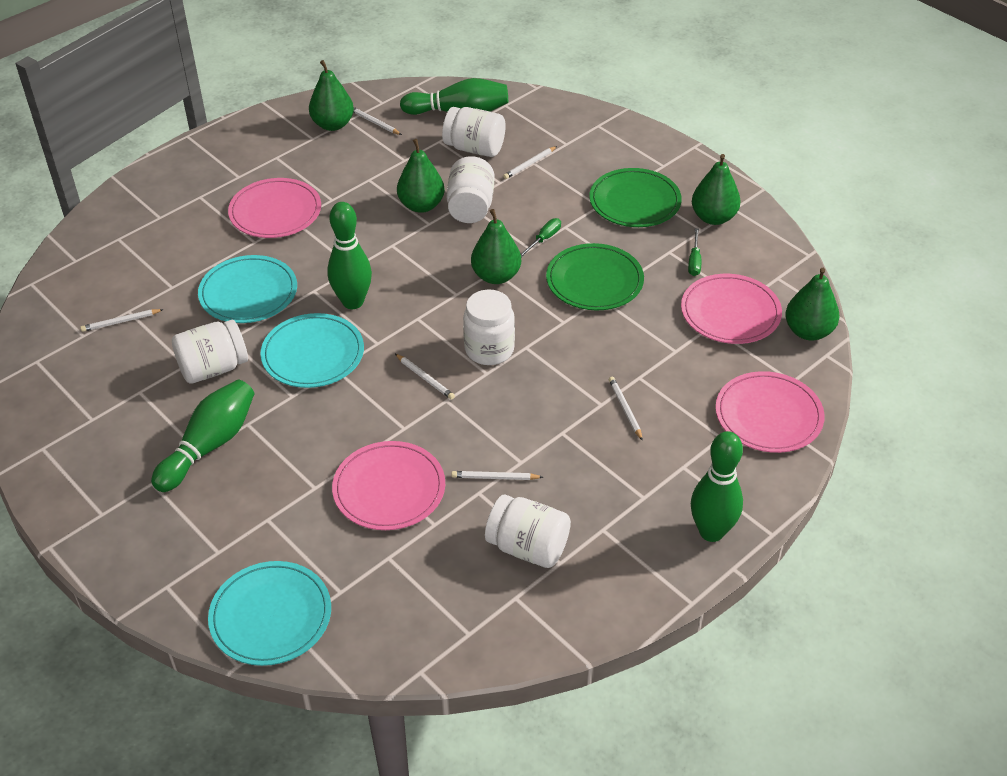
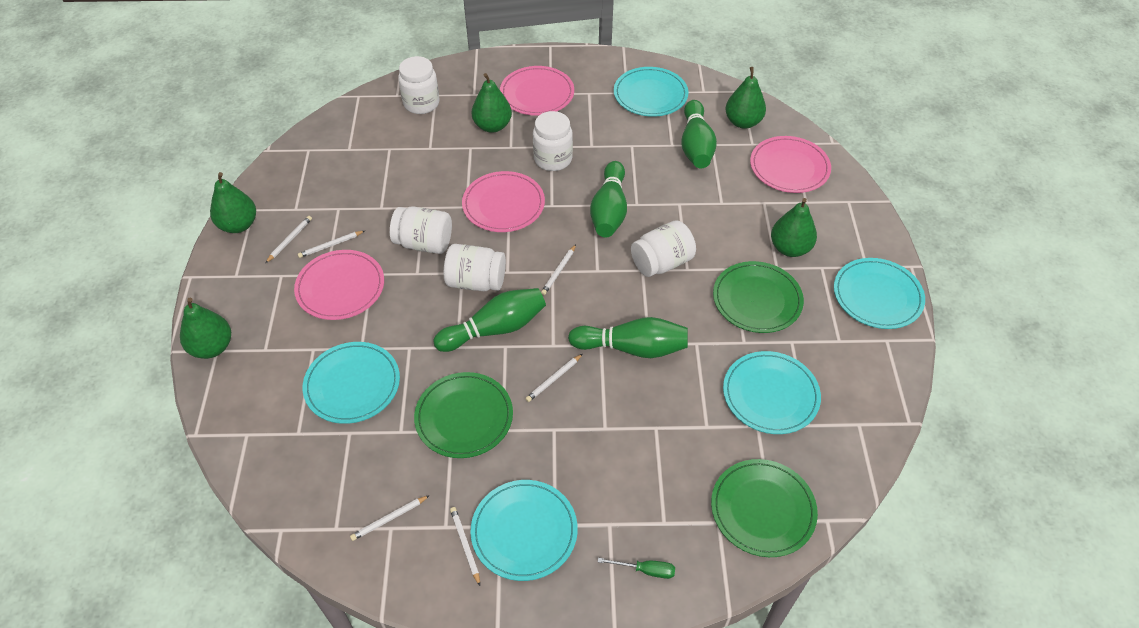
green plate: [546,243,644,310] [589,168,682,227] = 2 -> [414,372,513,458] [711,459,818,557] [713,261,804,333] = 3
green screwdriver: [521,218,561,258] [688,228,701,276] = 2 -> [598,558,675,579] = 1
turquoise plate: [198,255,297,323] [208,561,331,666] [260,313,364,388] = 3 -> [303,342,400,424] [470,480,578,581] [614,67,688,117] [723,351,821,434] [834,258,925,329] = 5

